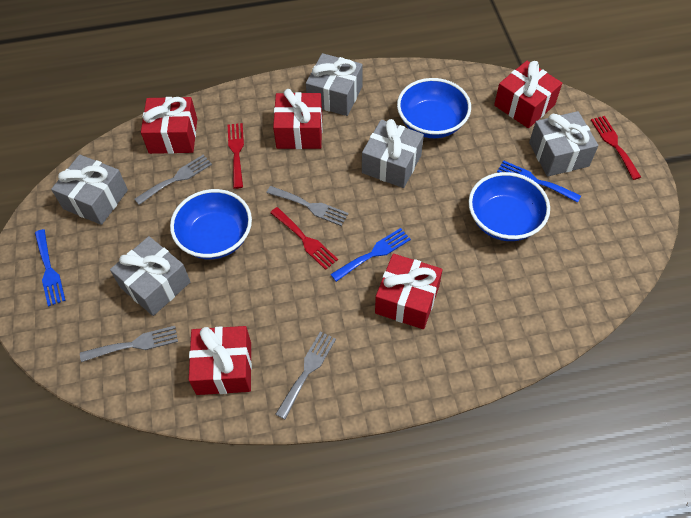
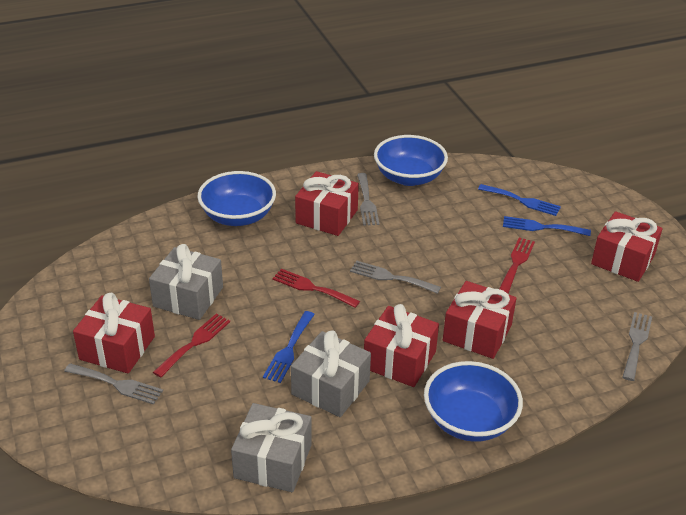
grey gift: [51,155,128,225] [110,236,190,316] [306,53,363,116] [362,119,424,188] [529,111,598,177] = 5 -> [149,244,223,320] [231,403,312,492] [291,330,371,417] = 3

